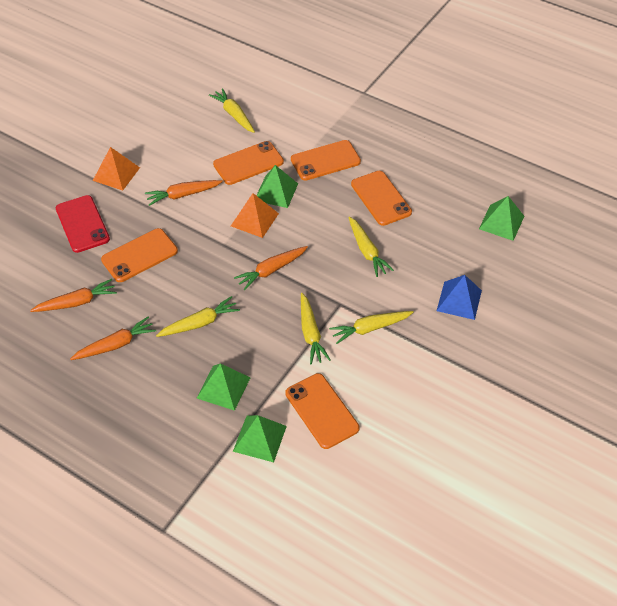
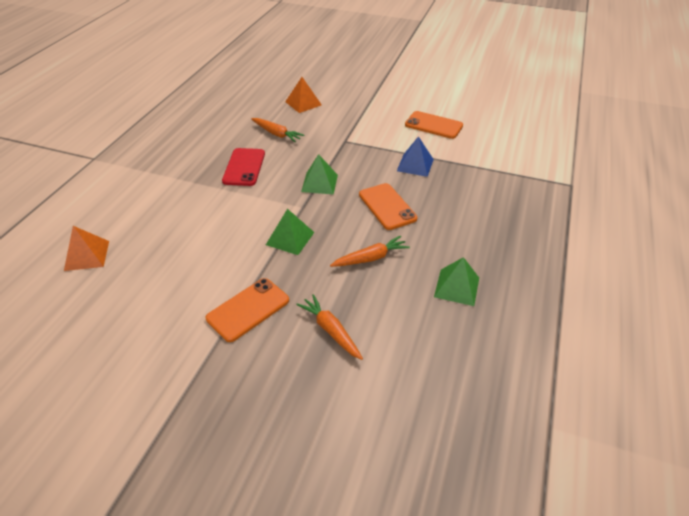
green pyramid: [197,363,251,411] [233,415,287,462] [256,165,298,208] [479,196,524,241] = 4 -> [266,209,314,255] [301,154,338,195] [434,257,479,306] = 3
orange carrot: [30,279,117,312] [70,317,156,360] [145,180,223,206] [234,246,308,291] = 4 -> [251,118,304,142] [296,294,363,360] [330,236,410,267] = 3
orange phone: [101,228,178,282] [213,141,284,185] [285,373,360,449] [291,140,361,181] [351,171,412,226] = 5 -> [206,278,289,342] [359,183,417,230] [405,111,463,139] = 3
yellow carrot: [156,296,240,337] [209,88,255,133] [301,293,331,364] [329,311,414,344] [348,217,394,277] = 5 -> none = 0

